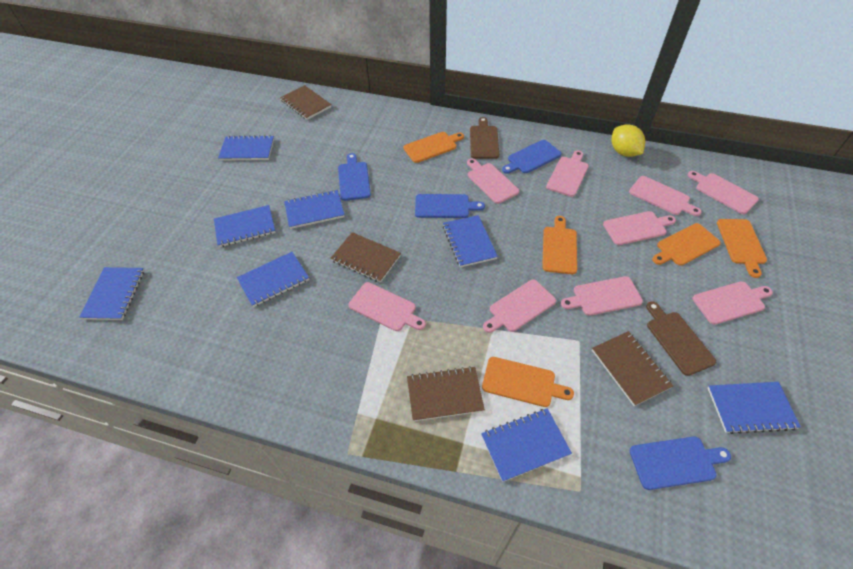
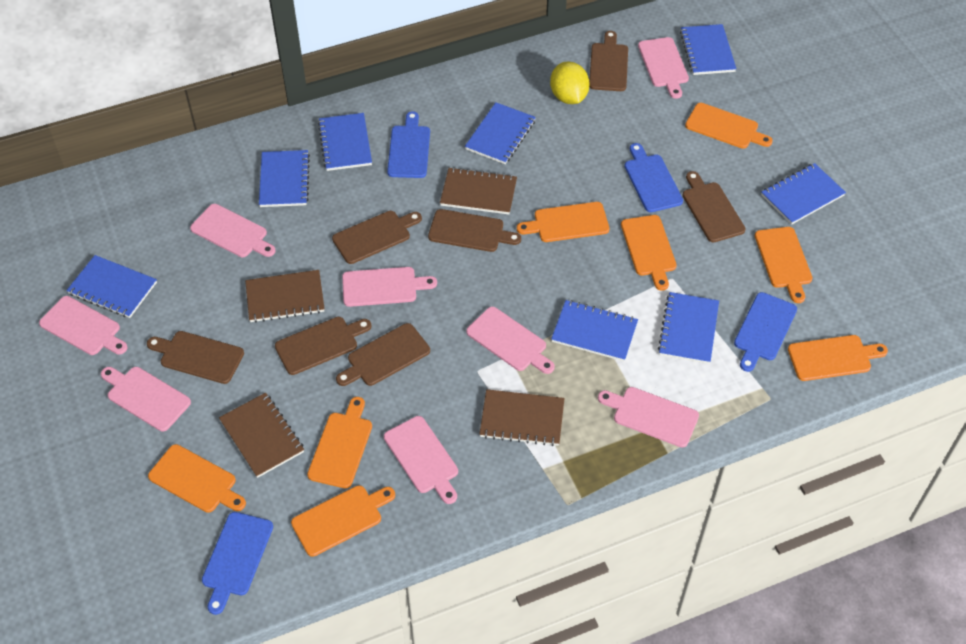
brown cutting board: [470,117,499,159] [646,301,716,376] = 2 -> [147,331,244,384] [275,317,371,375] [332,211,422,264] [336,323,430,386] [428,209,521,252] [589,31,628,91] [682,171,746,242] = 7
orange cutting board: [403,132,464,163] [482,357,574,407] [542,216,577,274] [652,223,721,266] [717,219,767,278] = 5 -> [148,444,246,513] [291,485,395,557] [307,397,372,488] [517,202,609,242] [621,215,677,291] [685,103,773,149] [755,227,813,303] [788,335,888,381] = 8
pink cutting board: [348,282,426,331] [467,159,519,204] [483,280,556,333] [546,151,589,197] [561,276,643,316] [603,211,676,245] [629,176,702,216] [687,171,759,214] [693,281,773,325] = 9 -> [39,296,128,355] [101,367,191,432] [190,204,275,257] [342,267,437,307] [384,416,458,504] [466,307,555,374] [598,387,699,448] [638,37,689,99] = 8

